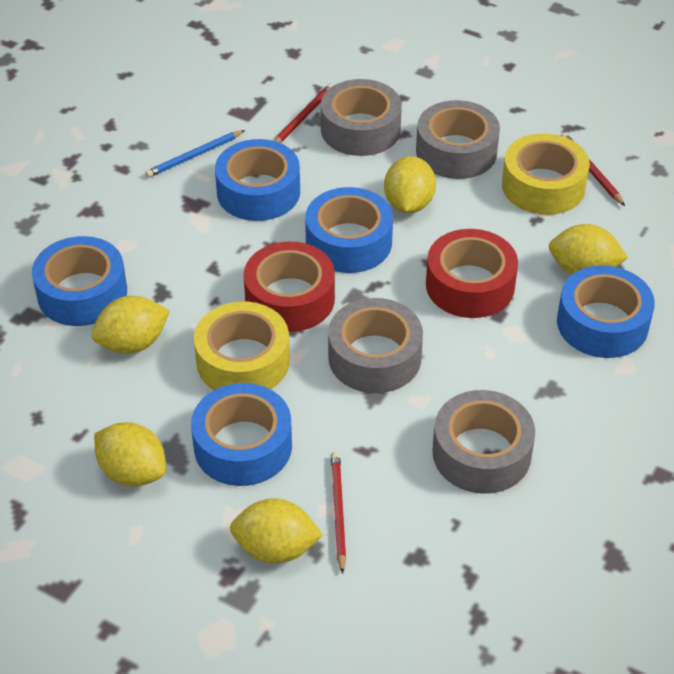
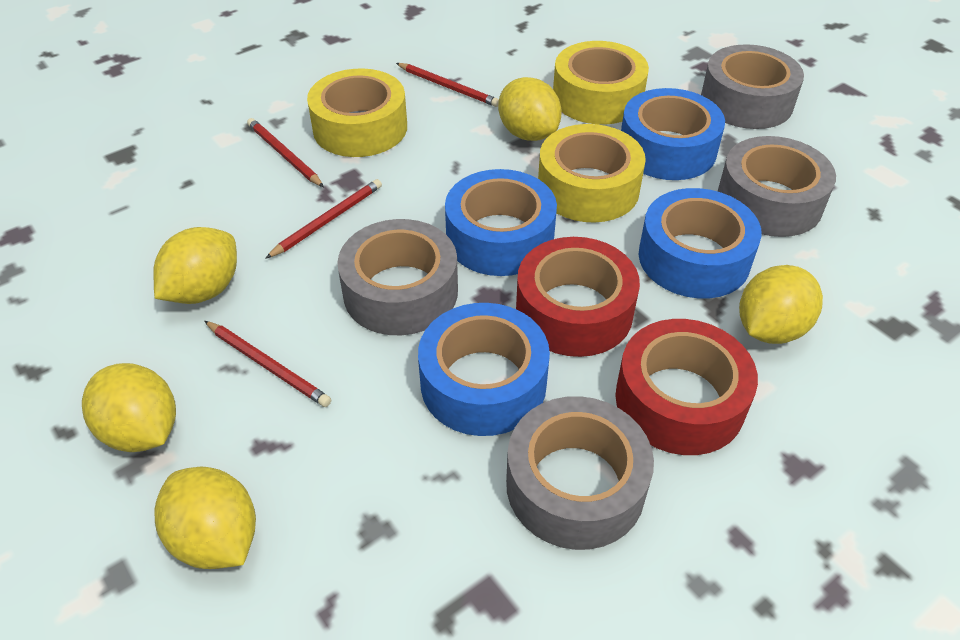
blue pencil: [145,130,245,178] = 1 -> none = 0
blue tape: [32,236,127,326] [191,383,292,486] [215,139,300,221] [305,187,393,273] [557,266,655,358] = 5 -> [418,303,550,436] [445,169,557,276] [621,88,725,180] [639,188,762,298] = 4
red pencil: [274,84,333,143] [331,452,346,574] [561,133,625,206] = 3 -> [204,321,331,407] [247,118,324,187] [265,179,382,259] [396,63,499,107] = 4
yellow tape: [194,302,290,390] [502,133,590,215] = 2 -> [307,68,407,157] [538,124,646,223] [553,41,649,124] = 3

